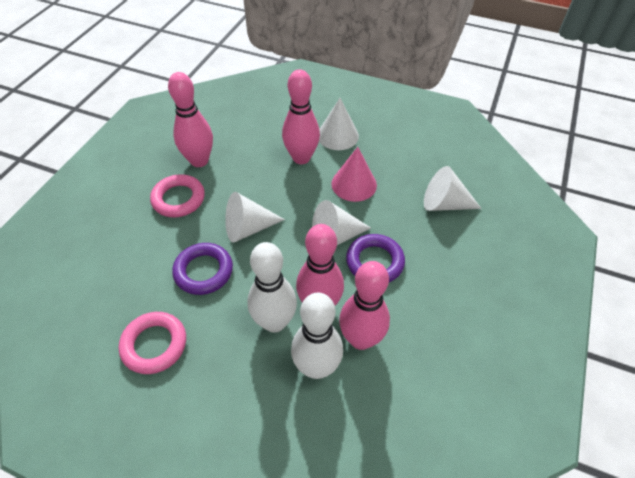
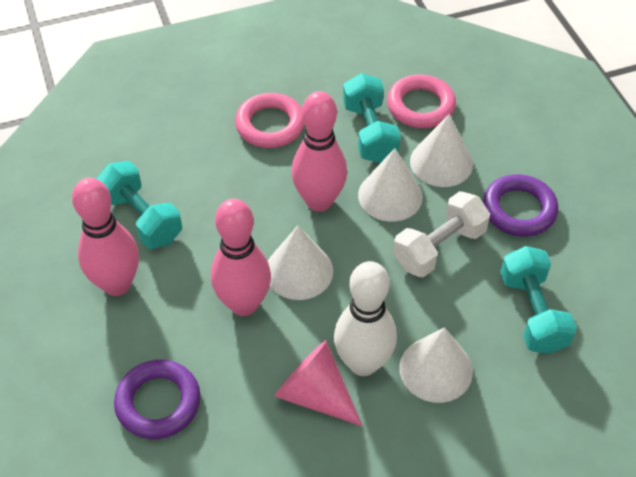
pink bowling pin: [168,72,213,167] [282,69,320,164] [296,224,344,305] [339,261,390,350] = 4 -> [72,178,139,296] [211,198,271,316] [291,91,347,212] = 3
turquoise dumbbell: none = 0 -> [96,161,182,249] [343,73,401,163] [500,246,577,354] = 3
white bowling pin: [248,242,297,333] [291,292,343,379] = 2 -> [334,261,397,376] = 1
white dumbbell: none = 0 -> [393,191,490,277] = 1

